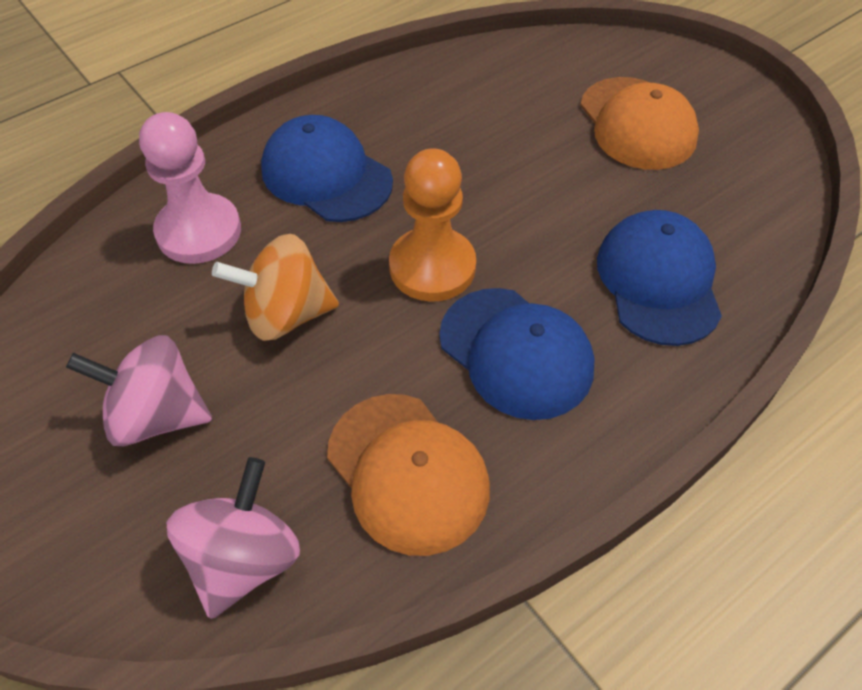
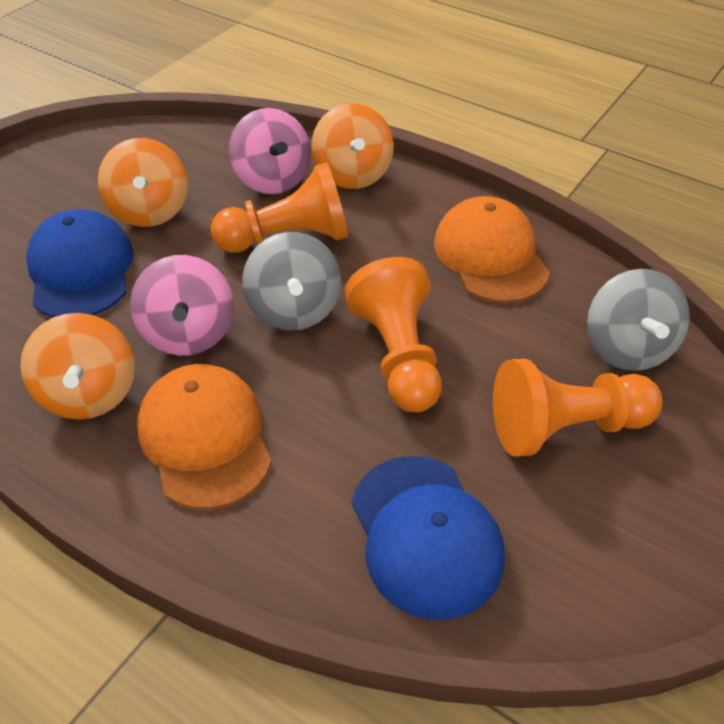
blue cap: [261,115,393,222] [439,288,595,420] [597,210,722,346] = 3 -> [26,209,134,318] [352,456,505,620] = 2
grey spinning top: none = 0 -> [242,232,341,330] [587,269,690,371] = 2
orange pawn: [389,148,476,302] = 1 -> [211,162,348,253] [345,257,442,412] [493,359,663,457] = 3
orange spinning top: [212,234,339,341] = 1 -> [20,313,135,420] [98,138,188,227] [312,103,394,189] = 3
pink pawn: [139,112,241,264] = 1 -> none = 0

